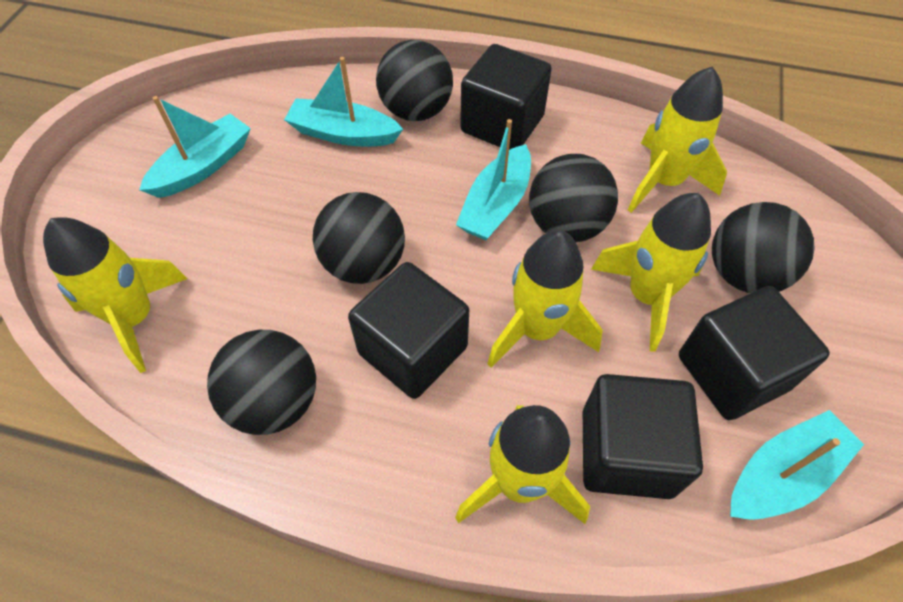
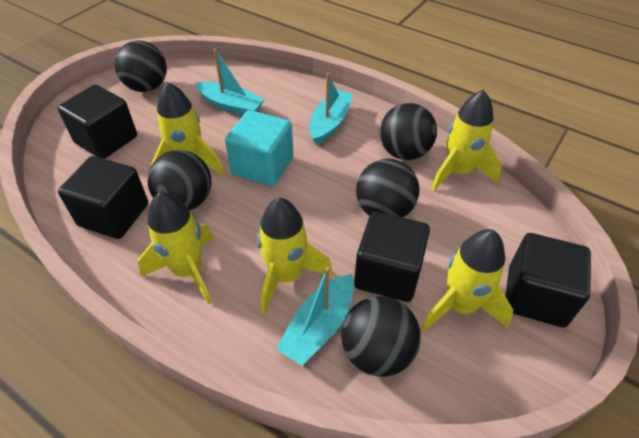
turquoise boat: [139,96,251,198] [284,57,403,146] [456,119,531,240] [730,410,864,520] = 4 -> [195,49,265,116] [276,267,354,366] [309,73,353,145] = 3
turquoise cube: none = 0 -> [225,110,293,186] = 1

